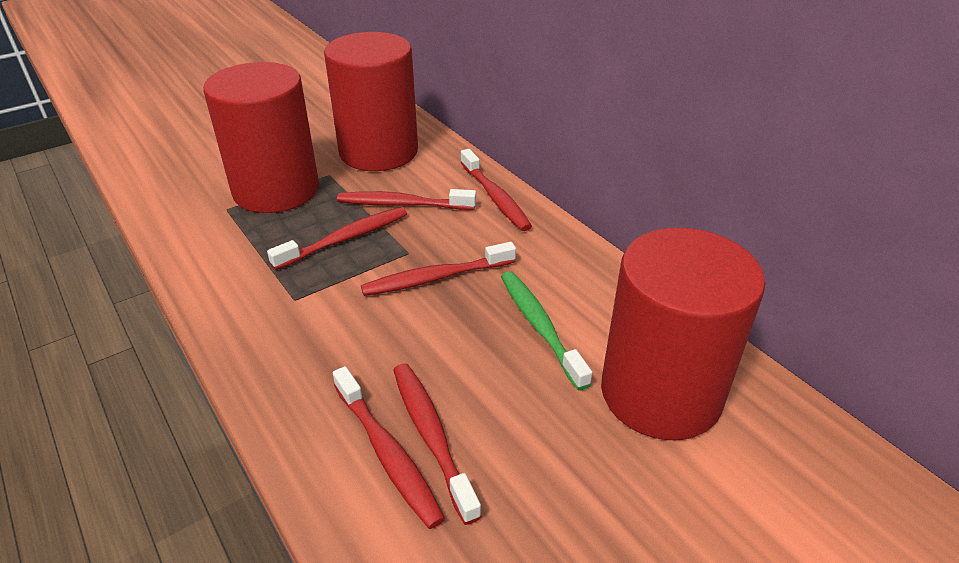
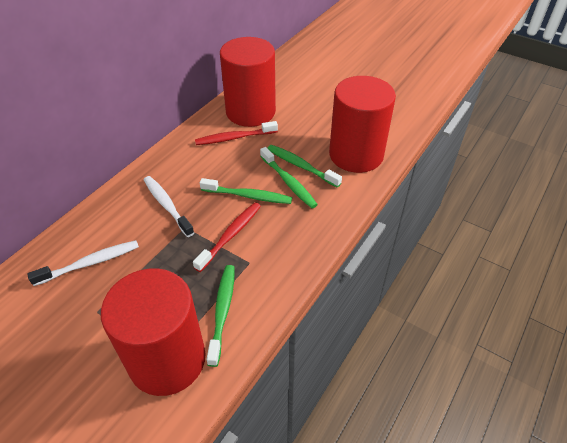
green toothbrush: [501,271,592,390] = 1 -> [200,178,292,204] [207,265,235,367] [260,147,318,208] [268,145,342,188] = 4
red toothbrush: [267,207,407,270] [333,366,445,529] [337,189,476,210] [361,242,516,296] [393,363,482,525] [460,149,532,231] = 6 -> [193,202,261,272] [195,121,278,145] = 2
white toothbrush: none = 0 -> [27,240,139,286] [144,176,194,237] = 2

